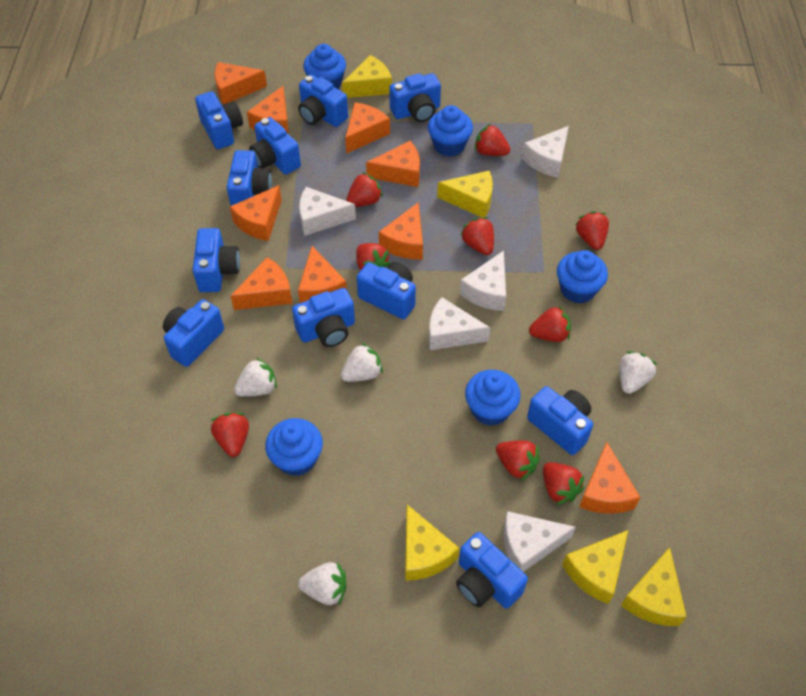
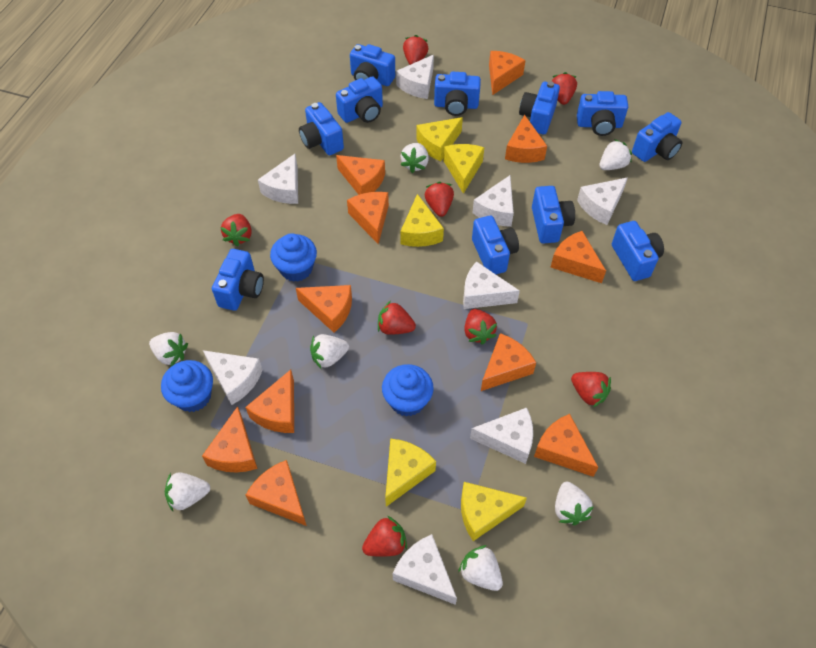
blue cupcake: [265,418,323,476] [303,44,346,89] [428,105,473,157] [465,370,521,426] [557,250,608,303] = 5 -> [161,360,213,412] [270,233,317,282] [382,364,434,416] = 3
orange cheese: [215,62,267,104] [230,185,282,241] [231,257,292,310] [247,86,289,134] [298,246,347,303] [345,102,390,154] [366,141,420,187] [379,202,423,259] [579,442,641,514] = 9 -> [202,406,258,473] [246,370,294,433] [246,460,307,526] [296,285,352,333] [336,155,385,195] [347,192,389,244] [481,333,536,391] [489,51,525,95] [505,115,547,163] [534,414,598,477] [550,231,606,283] = 11
red strawberry: [211,412,249,457] [346,172,383,207] [356,243,391,271] [460,217,494,255] [475,124,510,156] [496,440,540,481] [529,306,571,342] [543,462,585,505] [575,211,609,250] = 9 -> [220,214,252,247] [362,516,407,557] [378,301,416,335] [403,35,429,65] [425,182,454,217] [464,309,497,345] [552,72,577,105] [571,372,611,407] = 8
white cheese: [299,187,356,236] [429,297,490,350] [460,251,506,311] [503,511,576,572] [522,126,569,178] = 5 -> [203,350,262,405] [258,154,298,204] [392,534,457,605] [396,55,434,99] [463,261,520,309] [470,408,533,464] [472,175,514,227] [577,177,628,225] = 8
white strawberry: [234,357,277,397] [298,562,346,605] [341,343,383,382] [619,351,657,394] = 4 -> [149,332,188,366] [165,472,210,511] [310,334,349,368] [401,143,429,173] [458,545,503,591] [555,482,594,525] [599,139,632,170] = 7

